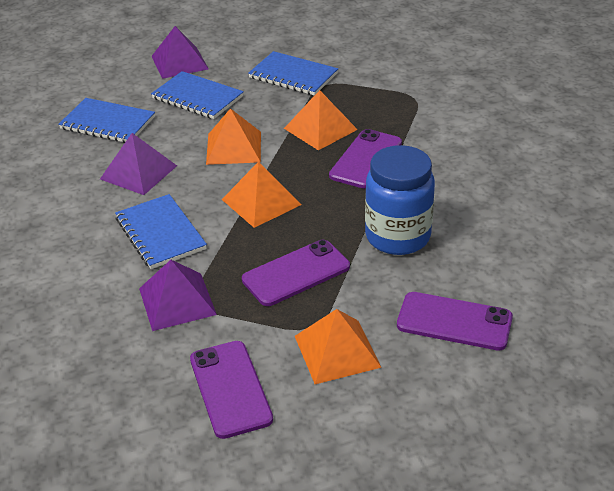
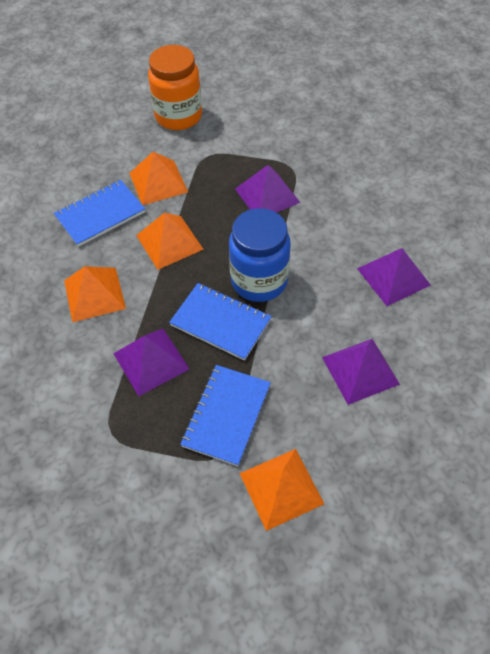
blue notebook: [58,98,155,143] [115,194,207,269] [151,71,244,119] [248,51,338,96] = 4 -> [54,180,145,247] [169,283,272,361] [180,365,271,466] = 3
orange jar: none = 0 -> [148,45,202,130] = 1
purple phone: [190,341,273,439] [242,240,350,306] [329,129,402,189] [397,292,513,351] = 4 -> none = 0
purple pyramid: [100,133,177,195] [139,260,217,331] [152,26,209,79] = 3 -> [113,328,189,396] [235,165,301,213] [322,339,400,405] [357,248,431,306] = 4

